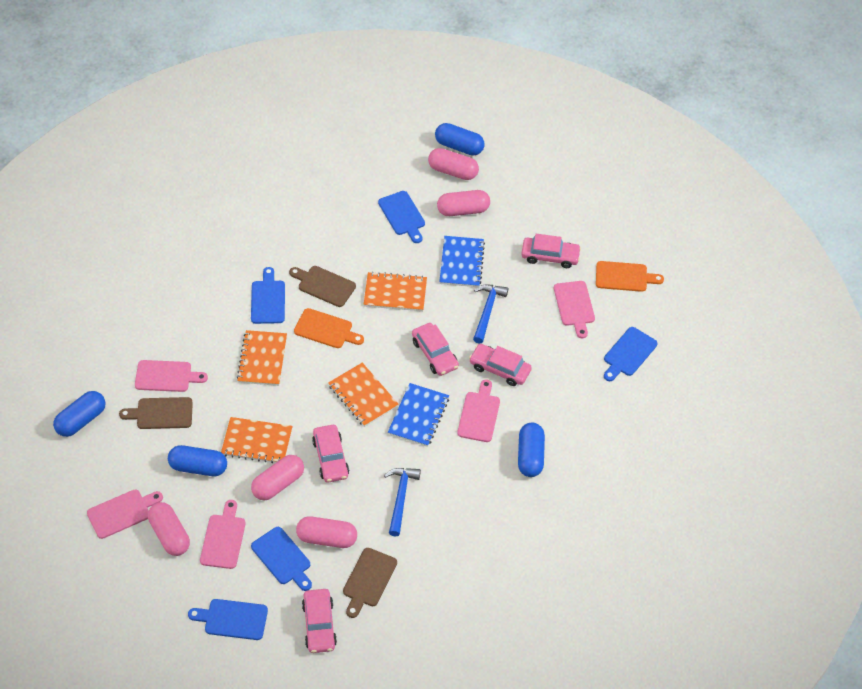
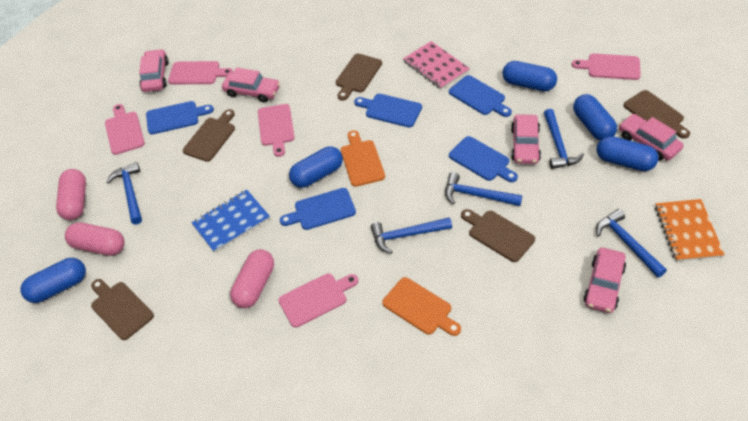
blue capsule: [53,391,106,437] [168,445,227,476] [435,123,484,155] [518,423,545,477] = 4 -> [21,258,86,303] [289,146,343,188] [502,61,557,91] [573,94,617,140] [597,136,659,171] = 5
blue hammer: [384,468,421,536] [473,284,508,344] = 2 -> [106,162,142,225] [371,217,452,254] [445,172,522,206] [544,109,584,169] [596,209,667,278] = 5
blue notebook: [388,383,449,447] [439,236,485,287] = 2 -> [191,190,270,253] = 1
brown cutting board: [119,397,193,429] [289,266,356,307] [343,548,397,618] = 3 -> [91,279,154,340] [183,109,235,162] [336,54,382,101] [461,209,535,262] [624,90,690,139] = 5
orange notebook: [221,417,293,463] [236,330,287,386] [328,363,399,427] [364,272,427,311] = 4 -> [655,199,725,262] = 1
pink capsule: [148,502,190,556] [251,455,304,500] [296,516,357,548] [428,148,479,180] [437,190,490,216] = 5 -> [56,169,86,220] [65,222,125,256] [230,249,274,308] = 3
pink notebook: none = 0 -> [403,41,470,89] = 1

